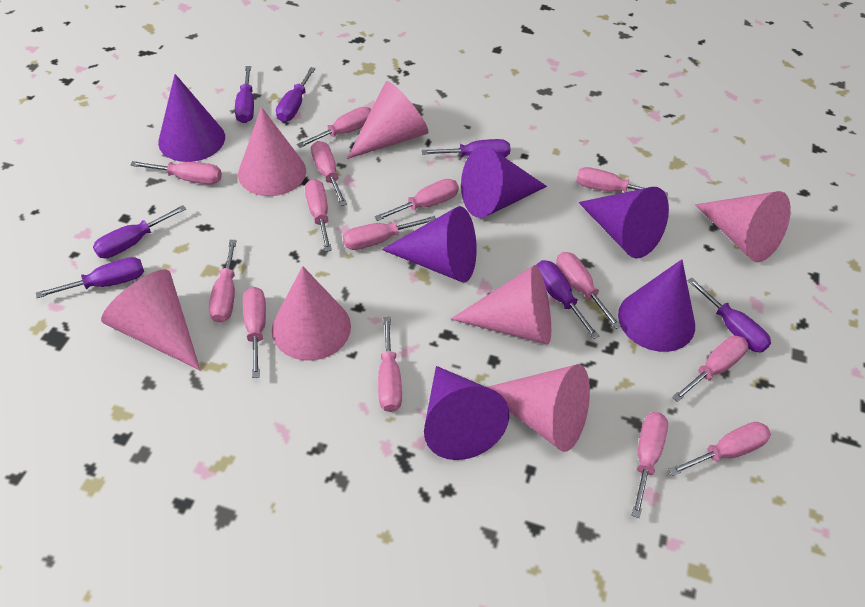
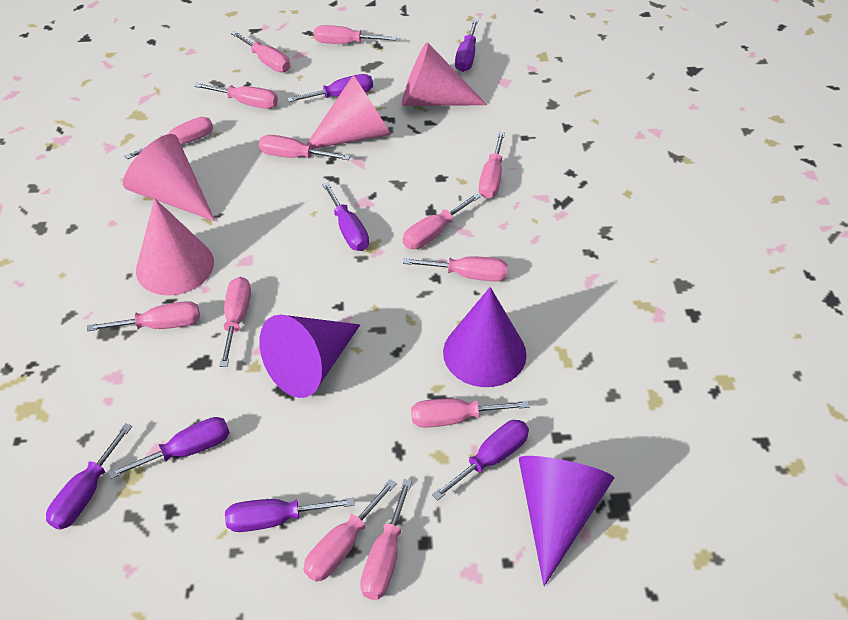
pink cone: [101,269,200,370] [238,107,306,196] [272,266,351,361] [347,81,429,159] [451,265,551,344] [488,364,590,452] [695,191,791,262] = 7 -> [123,134,215,221] [136,198,214,296] [306,75,391,149] [402,42,487,106] = 4
pink screwdriver: [130,161,222,184] [209,240,237,323] [243,287,266,378] [297,107,371,148] [305,179,332,252] [311,141,347,206] [343,216,436,250] [374,179,459,221] [378,317,402,412] [556,252,621,329] [576,167,668,197] [631,412,668,518] [668,422,771,476] [672,335,748,402] = 14 -> [87,301,200,331] [124,117,213,159] [194,83,278,109] [220,277,251,367] [231,31,291,72] [259,135,350,160] [304,479,397,581] [314,25,397,44] [360,479,412,600] [403,193,481,249] [403,256,508,281] [411,399,529,428] [479,132,505,199] = 13
purple cone: [158,74,225,162] [382,206,477,283] [424,366,509,460] [461,146,547,218] [578,187,669,258] [618,259,695,352] = 6 -> [259,315,360,398] [443,287,527,387] [519,456,614,586] = 3

